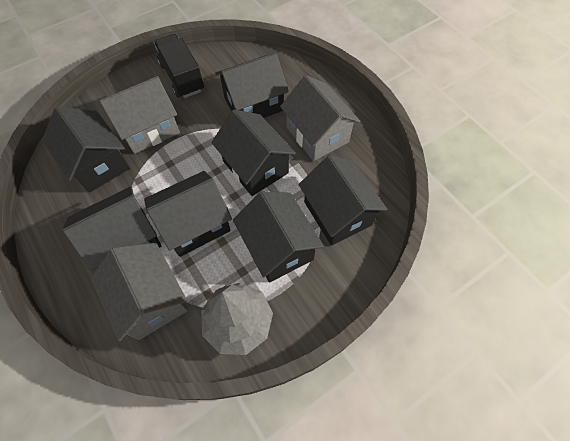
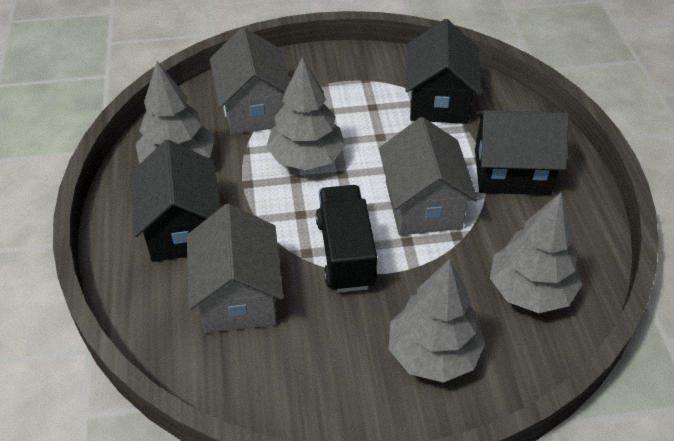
black house: [42,106,130,193] [63,186,162,271] [144,171,232,257] [211,110,296,196] [215,52,289,118] [233,191,324,283] [299,155,387,245] = 7 -> [131,140,221,262] [406,19,481,124] [475,110,569,195] = 3
grey tree: [201,283,273,355] = 1 -> [135,61,215,163] [266,57,345,170] [389,259,485,383] [490,193,582,313] = 4

